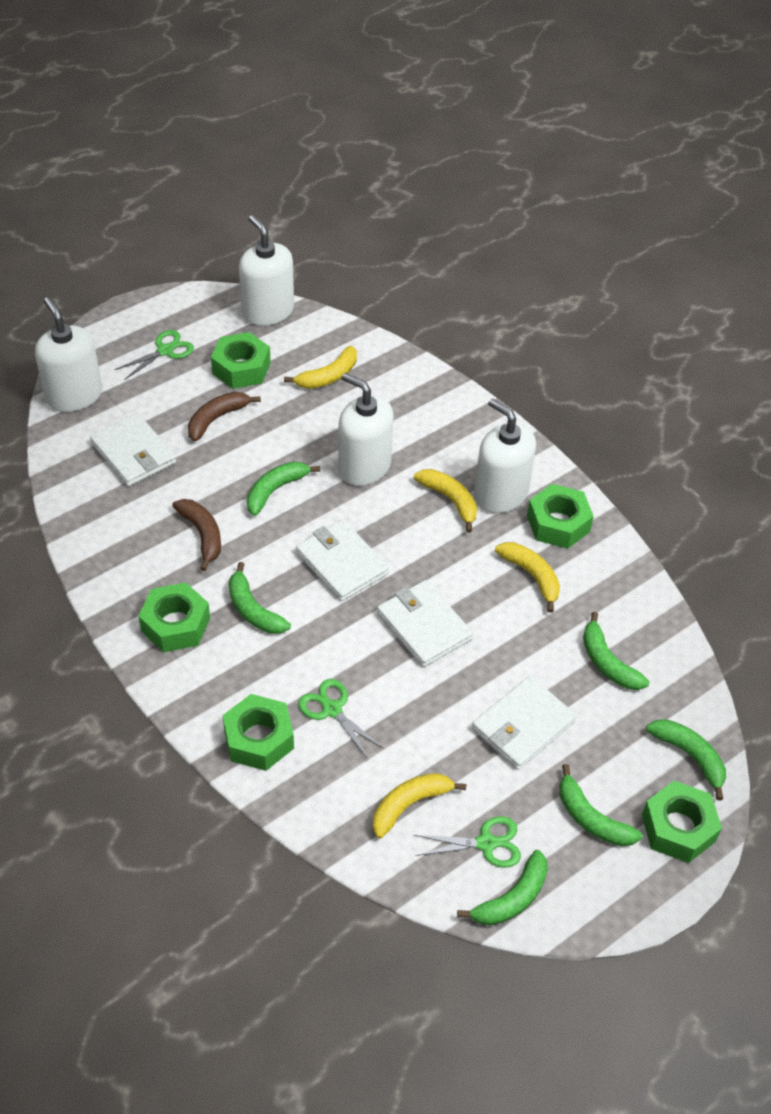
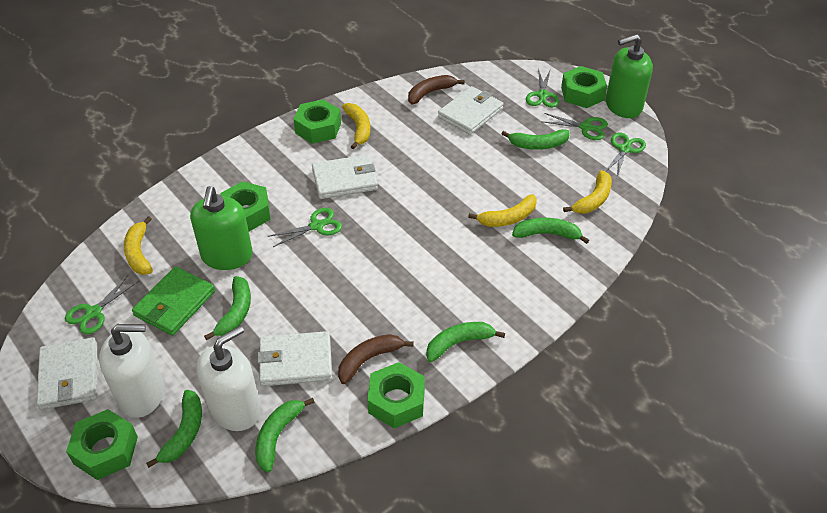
green scissors: [114,330,194,380] [298,679,384,760] [414,816,521,868] = 3 -> [65,275,139,334] [268,208,342,247] [526,69,559,108] [541,113,608,140] [605,132,646,177] = 5
green soap dispenser: none = 0 -> [190,186,252,270] [606,34,653,118] = 2
green wallet: none = 0 -> [132,267,215,336] = 1
white soap dispenser: [35,297,102,412] [239,215,294,326] [338,373,393,486] [474,398,536,513] = 4 -> [99,324,164,418] [196,326,261,431] = 2

